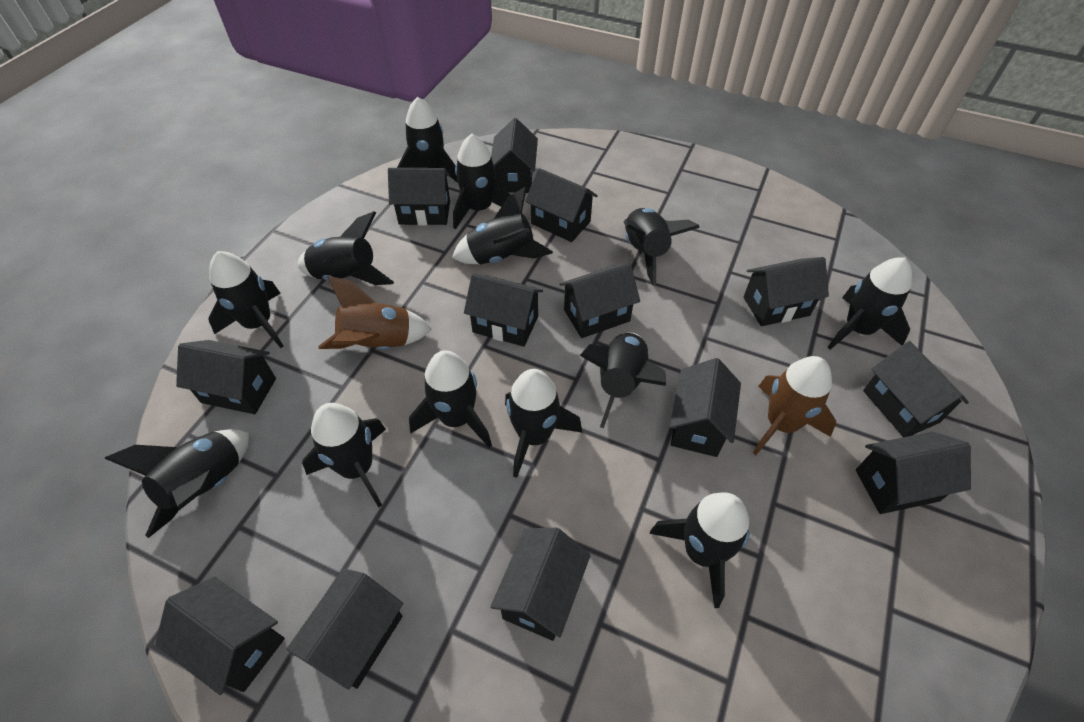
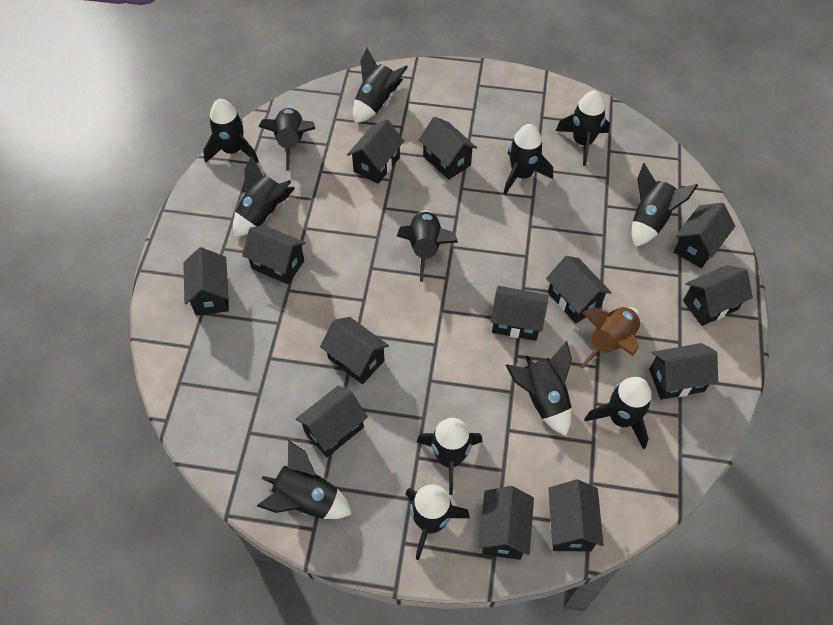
brown rocket: [318,276,431,350] [753,356,836,455] = 2 -> [580,307,640,368] = 1

